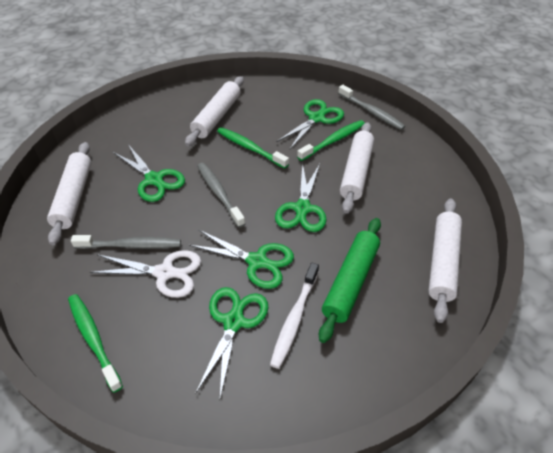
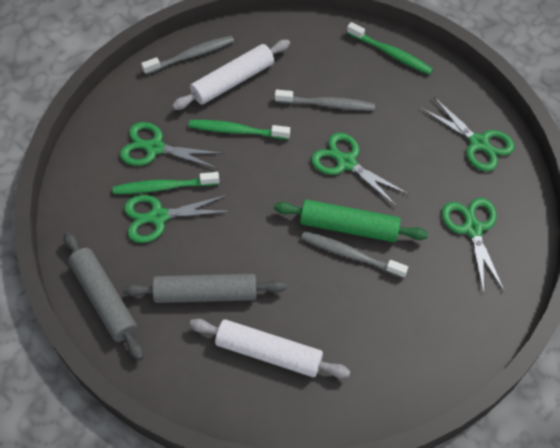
grey rolling pin: none = 0 -> [64,232,144,361] [123,274,286,303] = 2
white rolling pin: [47,142,91,245] [185,76,244,146] [340,122,374,214] [428,198,462,323] = 4 -> [172,40,290,110] [189,319,350,378] = 2
white scissors: [90,250,201,298] = 1 -> none = 0
white toothbrush: [270,263,319,369] = 1 -> none = 0

